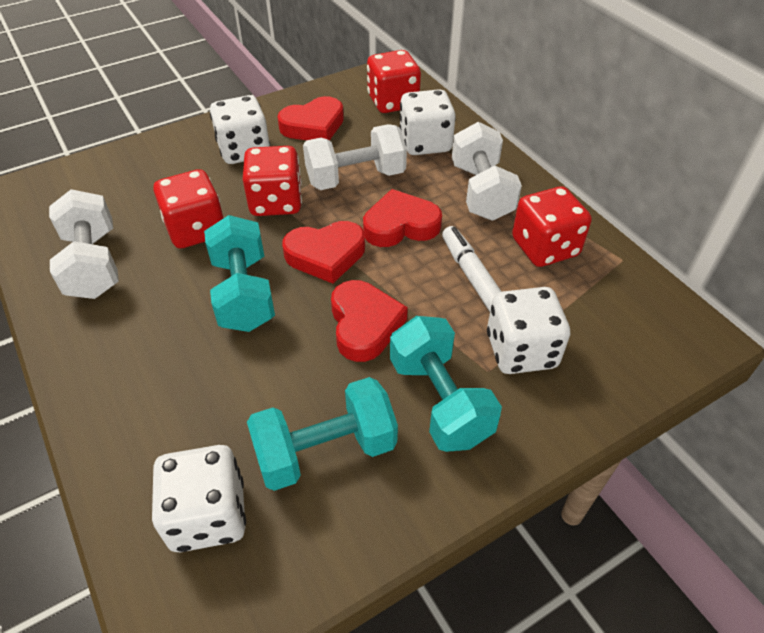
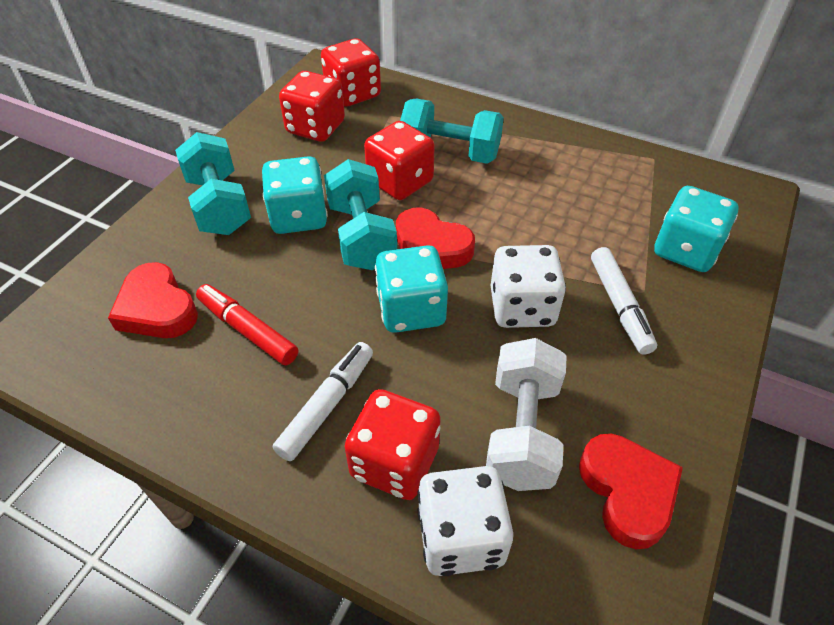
red heart: [277,96,344,140] [282,221,365,283] [331,280,408,362] [363,189,442,247] = 4 -> [108,262,198,338] [396,208,475,269] [579,434,683,549] = 3
red marker: none = 0 -> [196,284,298,365] = 1
turquoise dice: none = 0 -> [262,156,327,234] [375,245,448,333] [654,186,738,272] = 3
white dice: [152,445,246,552] [210,95,270,164] [399,89,456,155] [487,287,570,374] = 4 -> [418,466,513,576] [491,245,566,328] = 2
white dumbbell: [49,189,119,299] [303,124,407,190] [452,122,522,221] = 3 -> [486,338,567,491] = 1
white marker: [442,226,502,312] = 1 -> [273,342,373,461] [591,247,657,355] = 2

